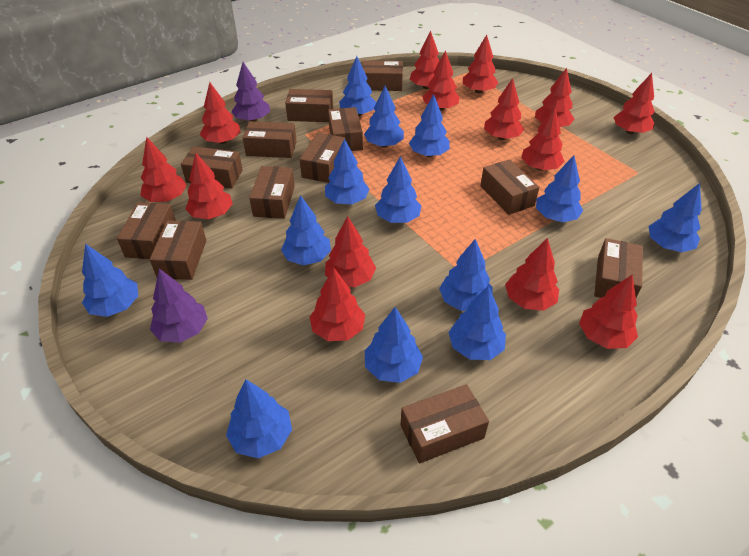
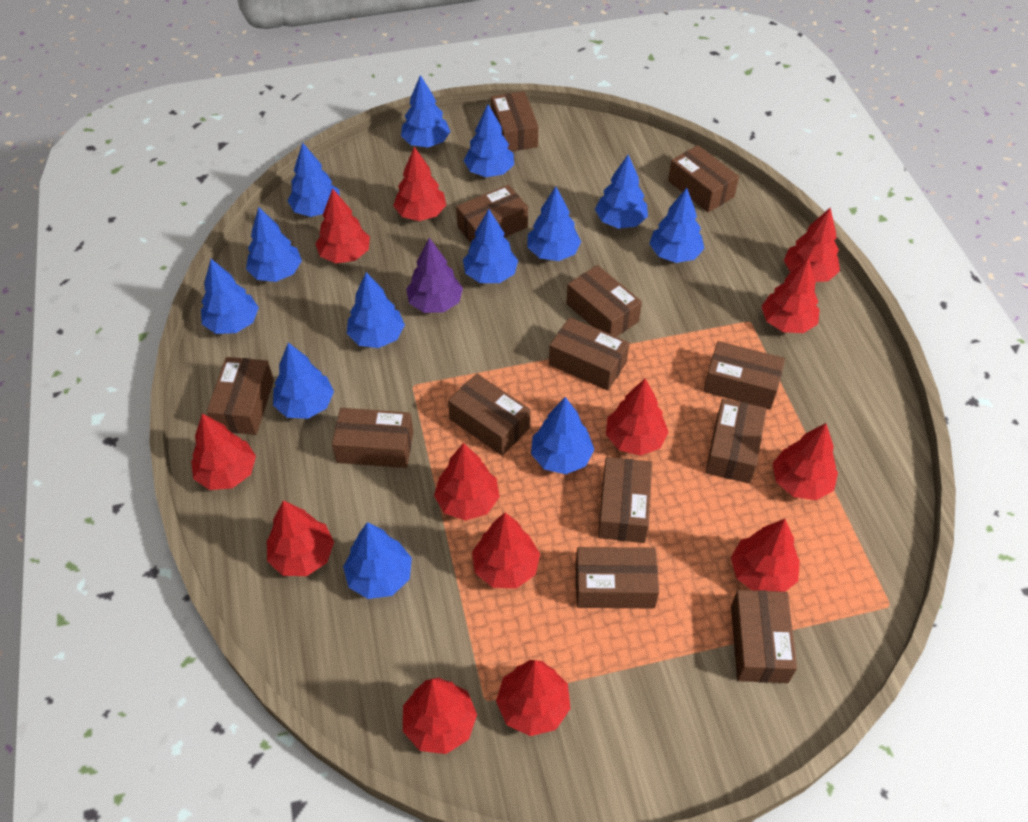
brown box: [117,202,176,259] [150,220,206,280] [181,146,243,188] [242,121,297,158] [249,166,295,219] [285,89,333,122] [300,133,345,183] [328,107,363,151] [362,61,403,91] [400,384,489,464] [480,159,539,215] [594,238,643,298] = 12 -> [207,357,274,435] [332,408,413,468] [448,374,530,456] [456,185,528,243] [491,91,538,151] [549,317,629,391] [566,265,642,337] [575,547,659,608] [598,457,652,543] [668,145,739,212] [704,341,785,410] [705,398,767,484] [731,590,797,683] = 13
purple tree: [150,269,208,343] [231,62,270,122] = 2 -> [406,238,463,313] = 1
red tree: [141,137,187,202] [185,153,233,219] [200,82,241,144] [310,268,365,341] [325,216,376,287] [410,31,440,89] [422,50,460,111] [463,35,499,93] [484,78,524,140] [505,238,559,311] [521,108,565,171] [535,68,575,127] [579,275,638,349] [613,73,655,134] = 14 -> [191,413,256,490] [267,500,334,576] [315,188,370,263] [393,147,446,221] [403,678,477,754] [434,443,500,521] [472,513,540,588] [496,660,571,736] [606,379,669,456] [731,519,800,592] [761,258,820,333] [773,423,838,500] [784,207,840,282] = 13

